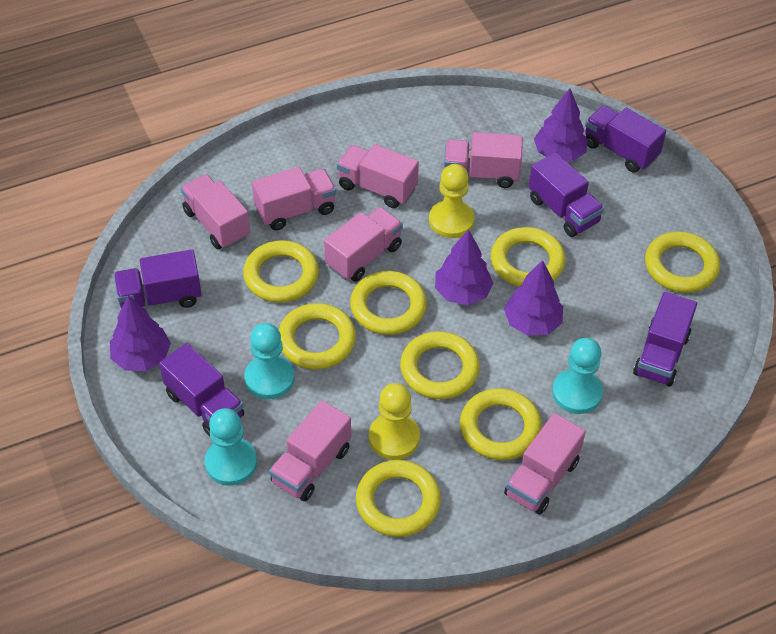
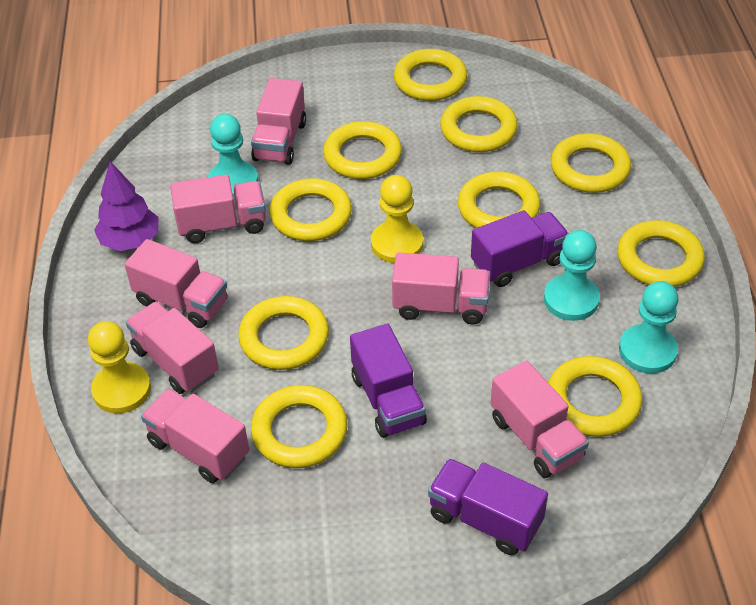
purple tree: [110,296,171,371] [435,229,493,305] [504,260,563,336] [534,88,588,161] = 4 -> [94,161,159,251] = 1
purple truck: [114,249,202,309] [159,343,244,436] [529,152,604,237] [585,105,666,173] [633,292,697,387] = 5 -> [350,323,427,438] [428,458,548,555] [471,210,569,287] = 3
yellow ring: [243,240,319,303] [279,303,356,369] [350,271,427,335] [356,460,441,537] [400,331,480,399] [460,388,542,460] [491,227,566,287] [645,231,720,293] = 8 -> [238,296,329,370] [251,385,347,468] [269,178,352,241] [323,121,402,179] [394,49,467,101] [440,96,518,152] [458,172,541,228] [548,356,643,437] [551,133,631,193] [617,220,705,287] = 10

